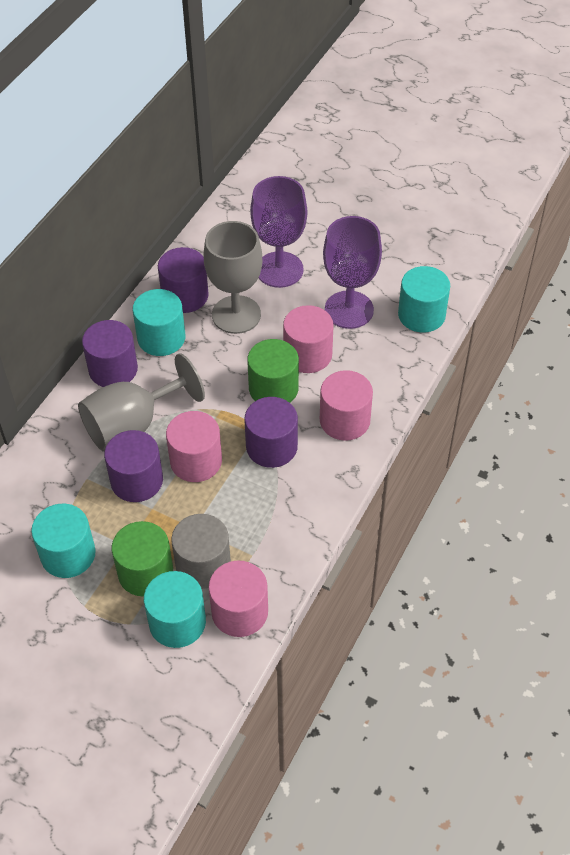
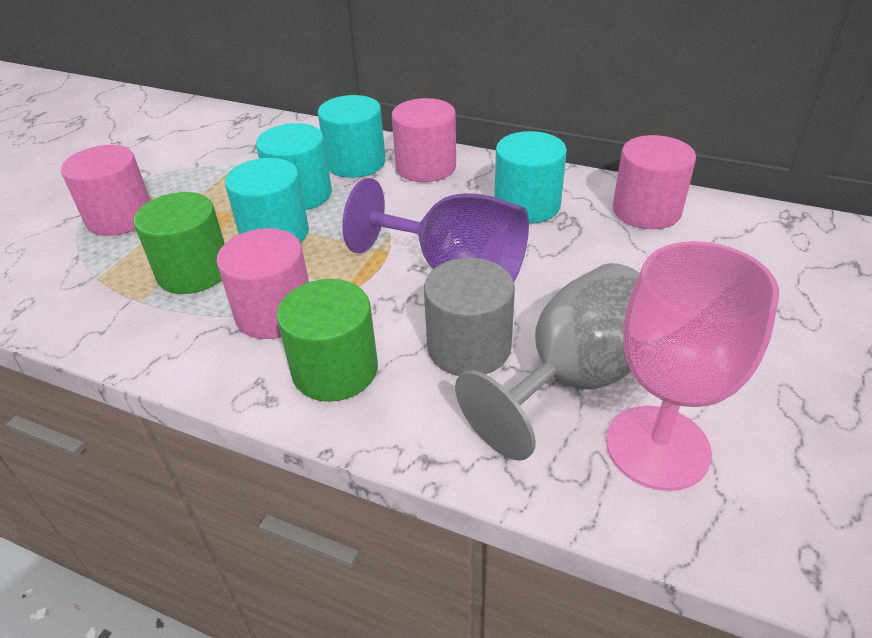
grey goblet: [78,353,205,452] [204,221,262,334] = 2 -> [455,263,640,461] = 1
pink goblet: none = 0 -> [606,241,779,491] = 1
purple cylinder: [82,320,138,387] [104,430,163,502] [158,247,209,313] [244,397,298,468] = 4 -> none = 0
purple goblet: [250,176,307,288] [323,216,382,329] = 2 -> [342,178,529,281] = 1

